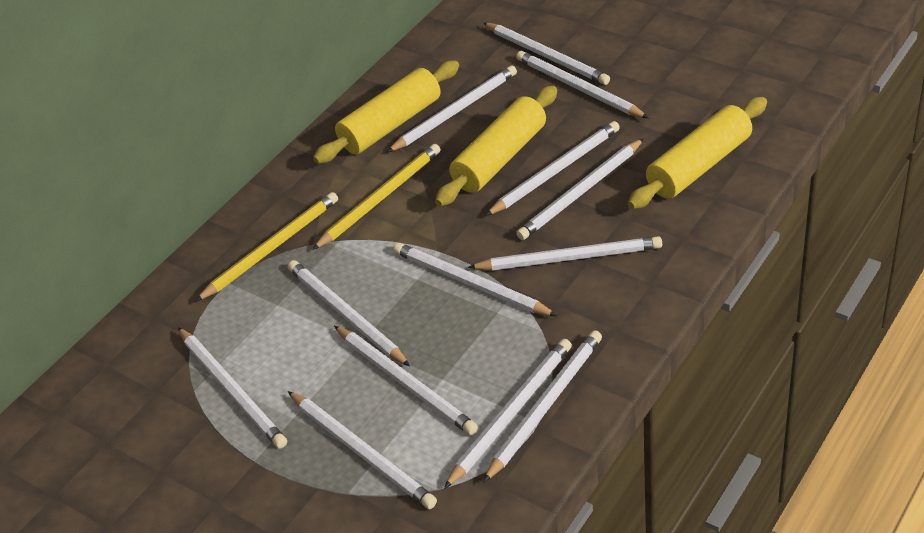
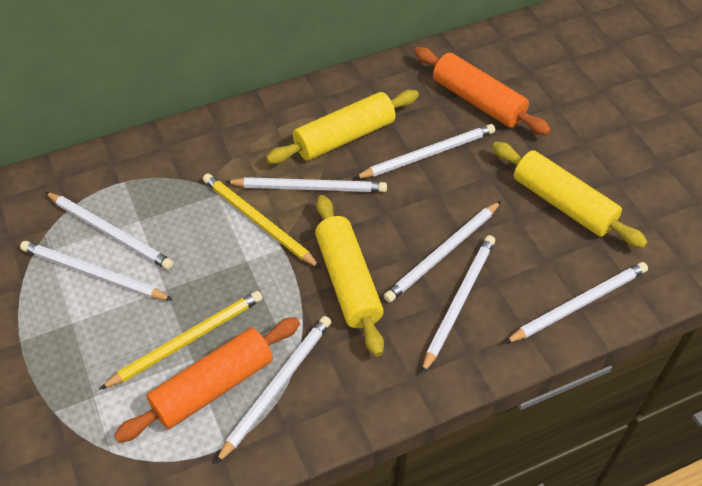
orange rolling pin: none = 0 -> [114,317,300,443] [414,47,551,135] = 2
white pencil: [178,327,287,449] [288,260,410,366] [288,391,437,509] [334,326,478,435] [387,65,517,152] [393,243,557,316] [444,339,572,489] [468,236,662,270] [483,330,602,483] [484,23,610,85] [485,121,620,216] [516,51,649,118] [516,138,644,240] = 13 -> [20,241,173,300] [45,192,174,270] [215,316,331,464] [226,177,387,192] [354,124,495,179] [384,201,501,303] [422,235,495,374] [505,262,648,343] = 8

